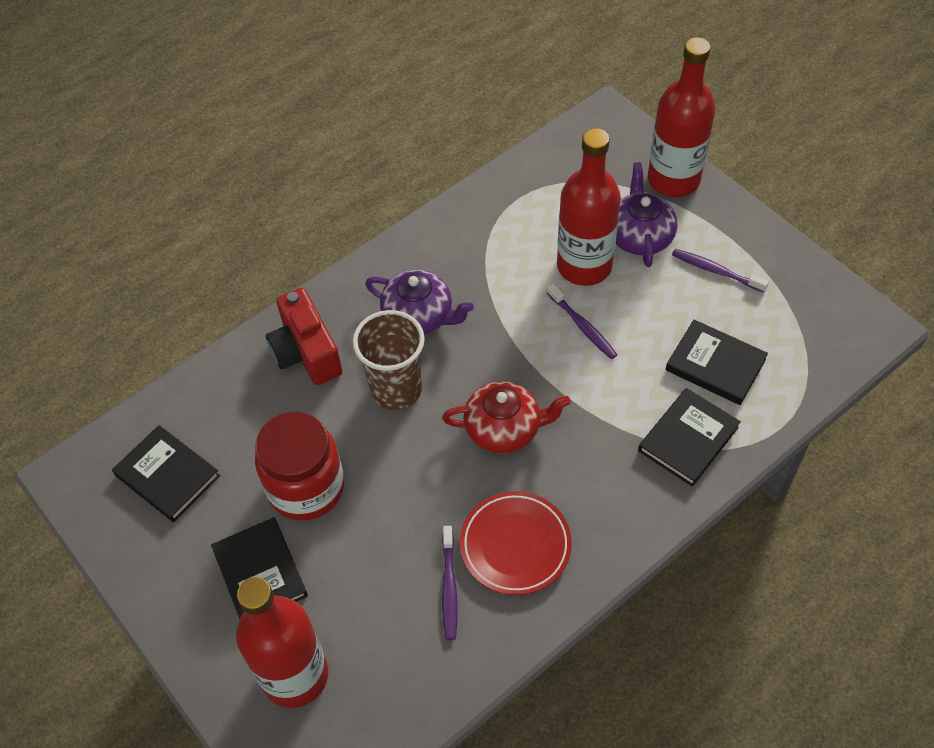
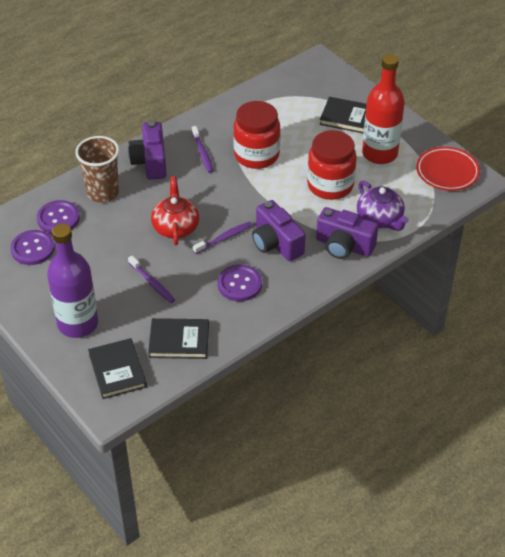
black book: [112,425,220,522] [211,517,308,619] [638,388,741,487] [666,320,768,405] = 4 -> [88,338,147,399] [148,318,209,359] [320,97,367,134] = 3
purple bottle: none = 0 -> [47,224,98,338] = 1
purple button: none = 0 -> [10,230,55,265] [37,200,80,234] [217,264,262,301] = 3
purple camera: none = 0 -> [128,121,167,180] [252,200,306,261] [316,207,378,259] = 3
purple teapot: [365,270,474,335] [616,162,677,267] = 2 -> [357,181,409,231] = 1
red bottle: [236,577,328,708] [557,128,621,286] [648,37,715,197] = 3 -> [362,54,405,164] = 1
red camera: [266,288,342,385] = 1 -> none = 0
red jar: [255,412,344,521] = 1 -> [233,101,281,169] [307,130,357,200] = 2

